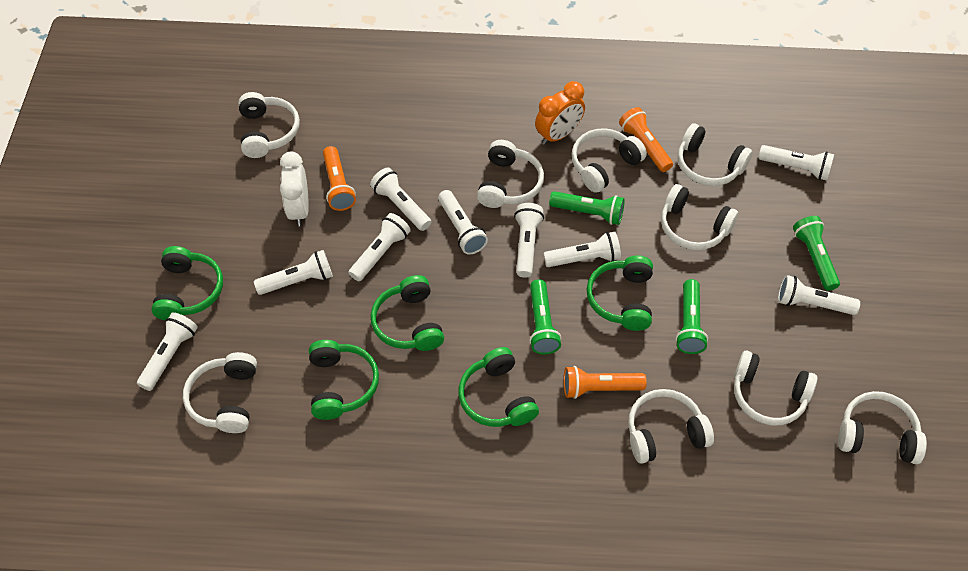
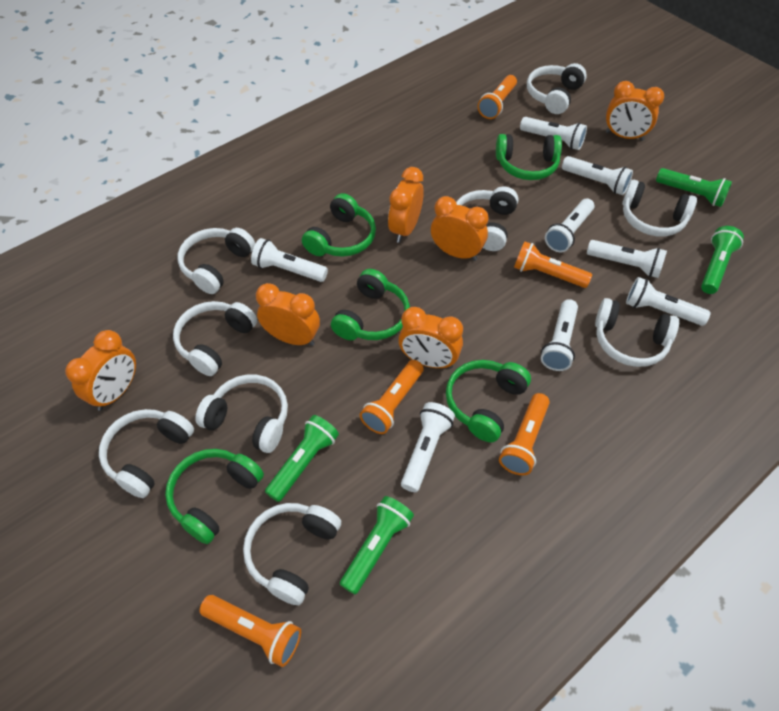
orange clock: [535,81,585,145] = 1 -> [65,330,136,411] [256,283,320,346] [388,167,424,243] [398,307,463,369] [431,196,488,261] [606,81,664,141] = 6
orange flashlight: [323,146,356,211] [564,366,647,399] [619,107,673,172] = 3 -> [200,595,301,667] [360,360,424,434] [478,75,517,119] [499,393,550,475] [514,241,592,288] = 5
white clock: [280,152,309,226] = 1 -> none = 0
white flashlight: [137,312,198,391] [254,250,333,295] [348,213,411,281] [370,168,431,231] [438,190,488,255] [514,203,544,278] [543,232,621,267] [758,145,834,181] [778,275,860,315] = 9 -> [251,238,328,282] [401,402,455,492] [520,117,587,150] [541,299,578,371] [545,198,594,252] [562,156,633,195] [587,240,667,278] [626,277,711,326] = 8

